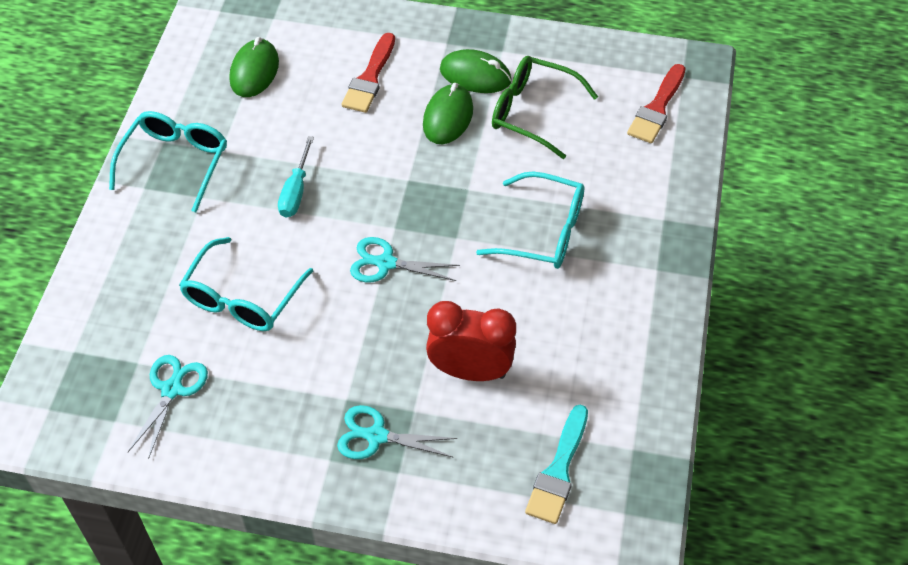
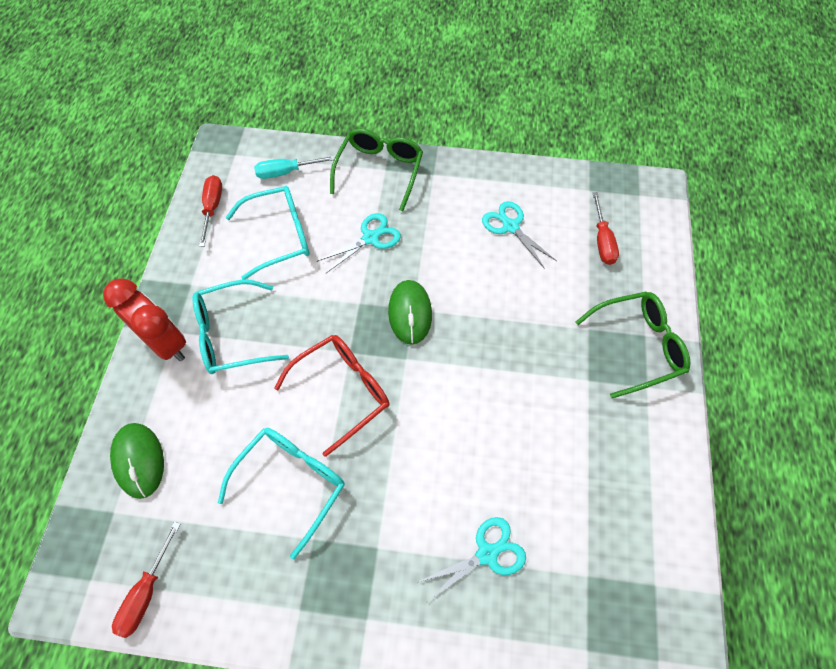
green glasses: [492,56,598,159] = 1 -> [330,128,423,211] [576,292,690,398] = 2
green mouse: [230,37,279,97] [423,83,473,144] [440,49,511,93] = 3 -> [110,423,164,499] [388,280,432,345] = 2
red brush: [342,33,395,113] [627,64,686,143] = 2 -> none = 0
red glasses: none = 0 -> [274,335,389,457] = 1
red screwdriver: none = 0 -> [112,521,180,638] [199,175,222,247] [592,192,619,265] = 3
turquoise brush: [525,405,588,524] = 1 -> none = 0

